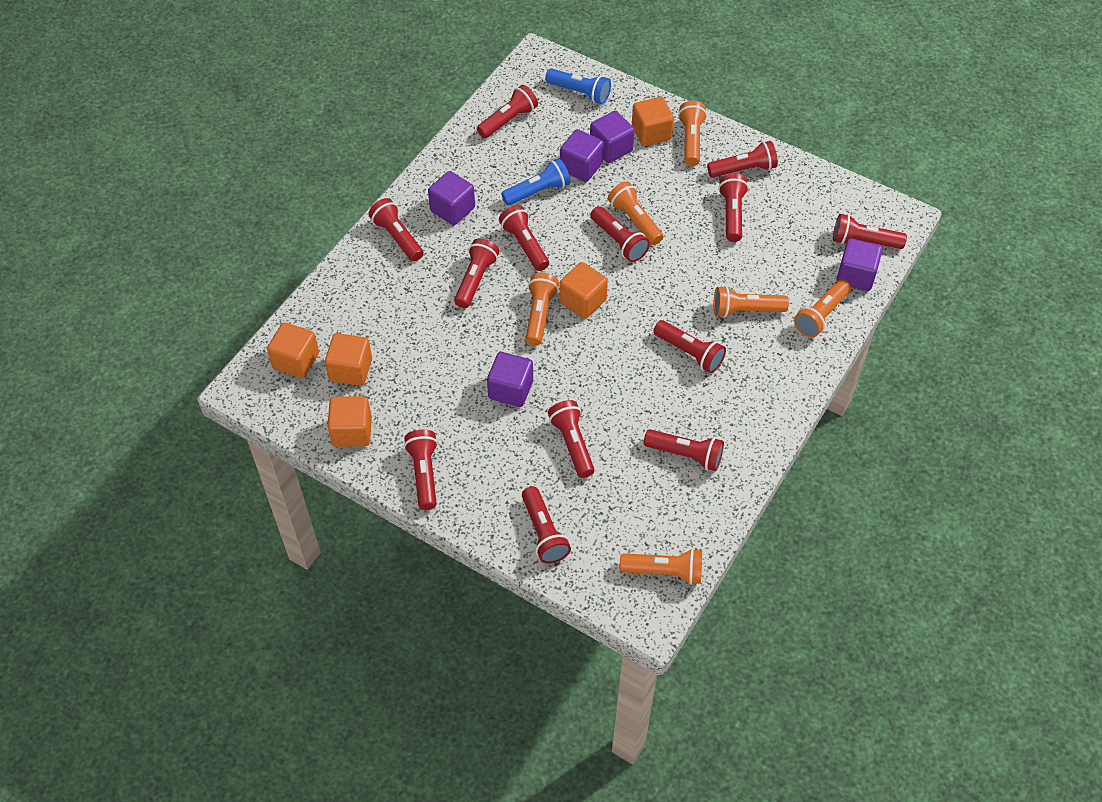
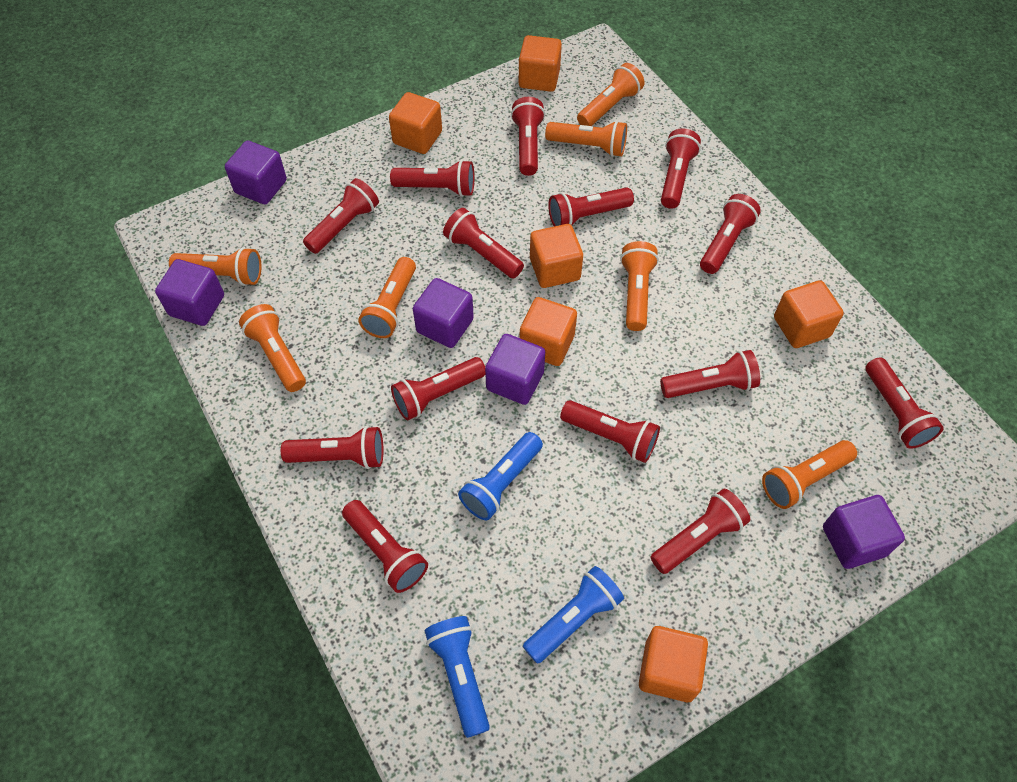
blue flashlight: [501,158,571,206] [545,68,611,104] = 2 -> [425,616,490,738] [458,432,543,520] [523,566,624,664] = 3
orange cube: [267,323,319,378] [325,333,372,386] [328,396,372,447] [559,262,608,319] [632,97,674,146] = 5 -> [389,92,442,154] [519,35,562,92] [520,297,577,366] [530,224,583,288] [639,626,708,702] [774,280,844,348] = 6
orange flashlight: [525,273,559,346] [608,181,663,245] [620,548,702,585] [678,101,707,166] [713,286,789,318] [794,279,851,337] = 6 -> [169,247,261,286] [239,304,306,392] [359,257,416,338] [545,121,627,157] [577,63,645,126] [620,241,659,331] [762,440,857,509] = 7
red flashlight: [368,198,424,261] [404,429,438,510] [454,238,499,308] [477,85,538,138] [499,205,549,271] [522,486,571,564] [548,400,595,478] [590,206,650,262] [644,429,724,471] [653,320,726,373] [707,141,778,178] [718,173,749,242] [833,214,907,249] = 13 -> [281,426,383,469] [303,178,379,254] [342,500,428,593] [390,160,474,197] [391,357,485,420] [443,208,524,278] [511,97,545,176] [548,188,634,226] [560,400,660,463] [651,489,750,574] [660,350,760,398] [661,128,701,209] [700,194,761,274] [866,357,944,449] = 14

